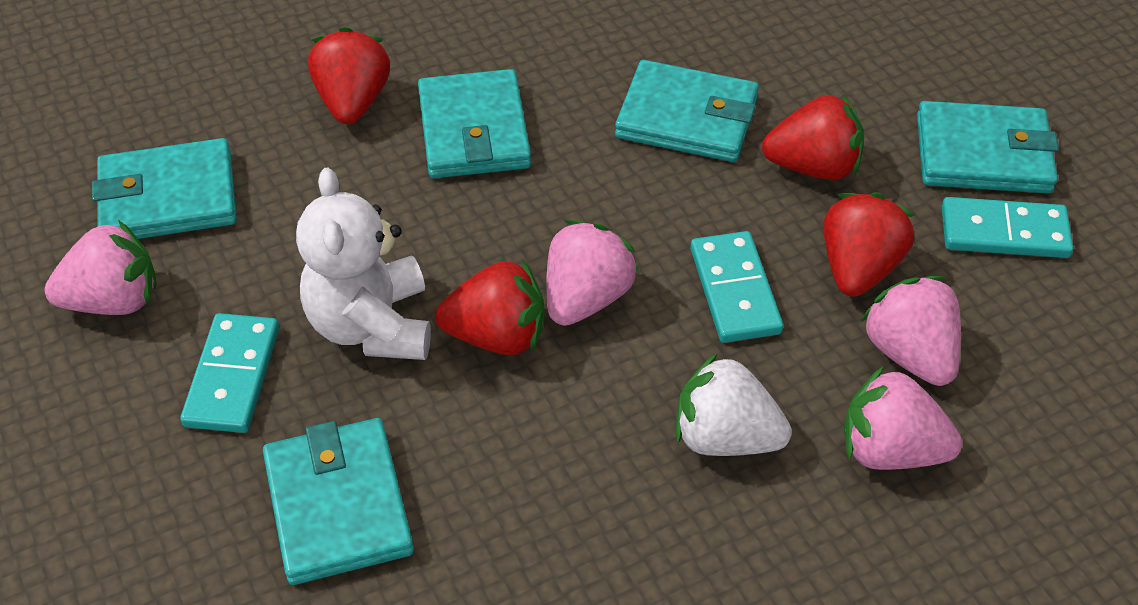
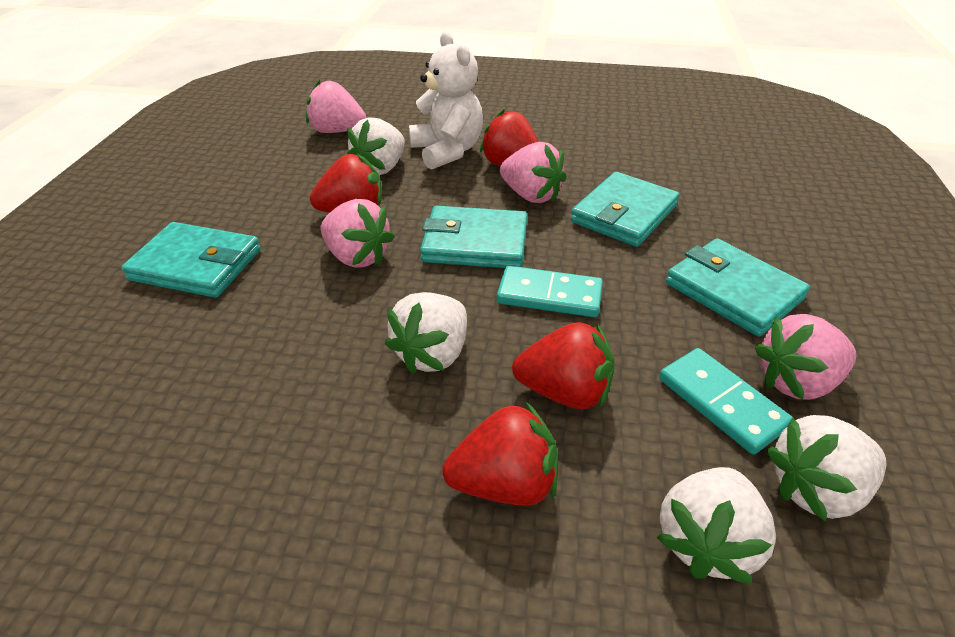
turquoise domino: [181,313,279,433] [690,231,783,343] [942,197,1073,258] = 3 -> [497,266,603,317] [659,348,792,455] = 2
turquoise wallet: [92,138,236,239] [263,418,414,585] [418,69,531,178] [615,60,759,162] [917,101,1059,194] = 5 -> [121,222,261,298] [420,206,527,268] [571,172,680,247] [666,238,810,337] = 4
white strawberry: [676,353,792,456] = 1 -> [347,117,405,175] [385,292,467,374] [656,467,776,584] [767,415,886,522] = 4

